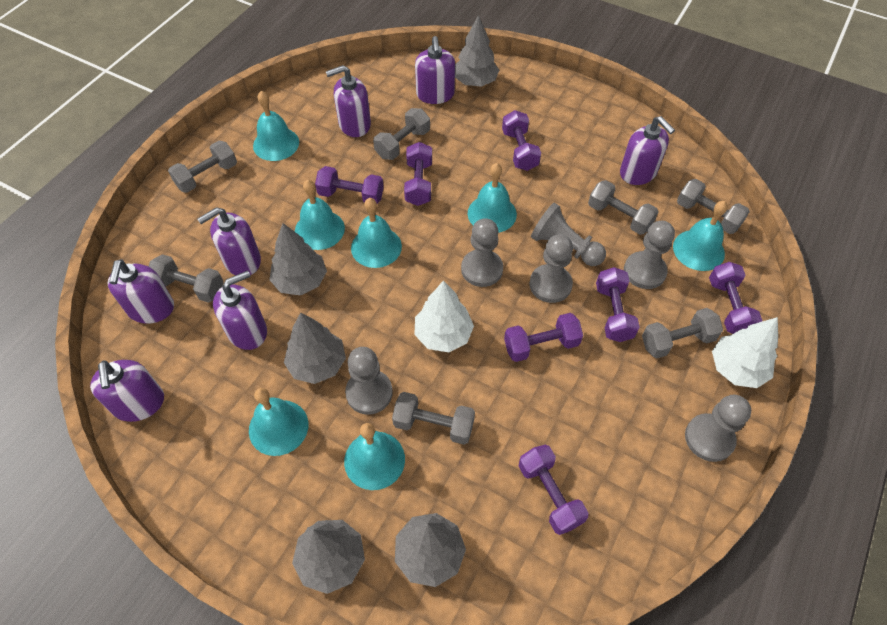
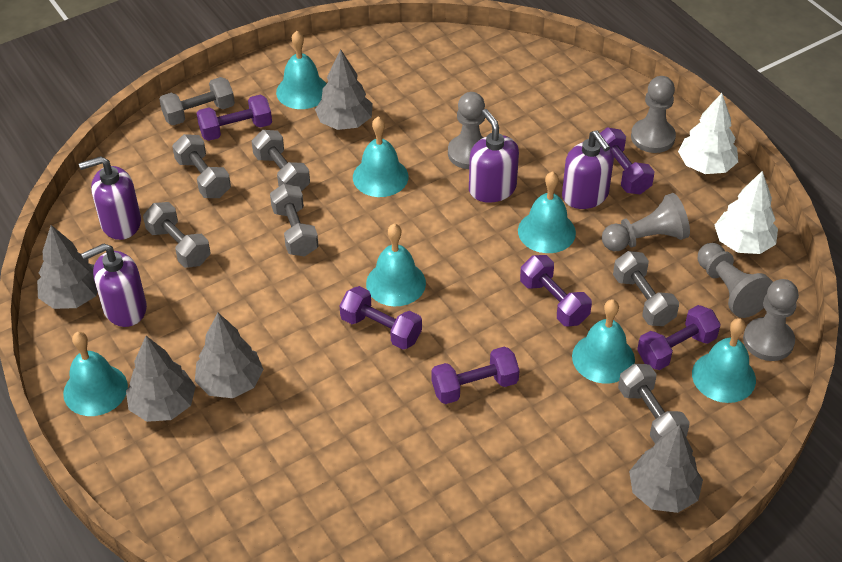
grey pawn: [345,347,393,414] [461,218,503,287] [529,234,573,303] [531,203,606,266] [624,221,675,289] [685,395,751,462] = 6 -> [448,92,485,169] [602,193,690,251] [631,76,676,153] [698,243,773,318] [743,279,799,361] = 5
purple dumbbell: [315,166,384,204] [404,142,432,206] [502,110,541,171] [504,313,583,362] [519,445,589,535] [596,267,640,342] [709,262,763,334] = 7 -> [196,95,272,141] [339,286,422,350] [431,346,520,404] [520,255,592,327] [600,128,655,194] [637,305,721,370] = 6
purple soap dispenser: [90,360,164,422] [107,259,174,324] [198,207,261,275] [213,270,267,350] [326,65,371,137] [415,36,455,104] [620,116,675,185] = 7 -> [79,156,141,240] [81,243,147,327] [469,109,519,203] [562,130,614,209] = 4

